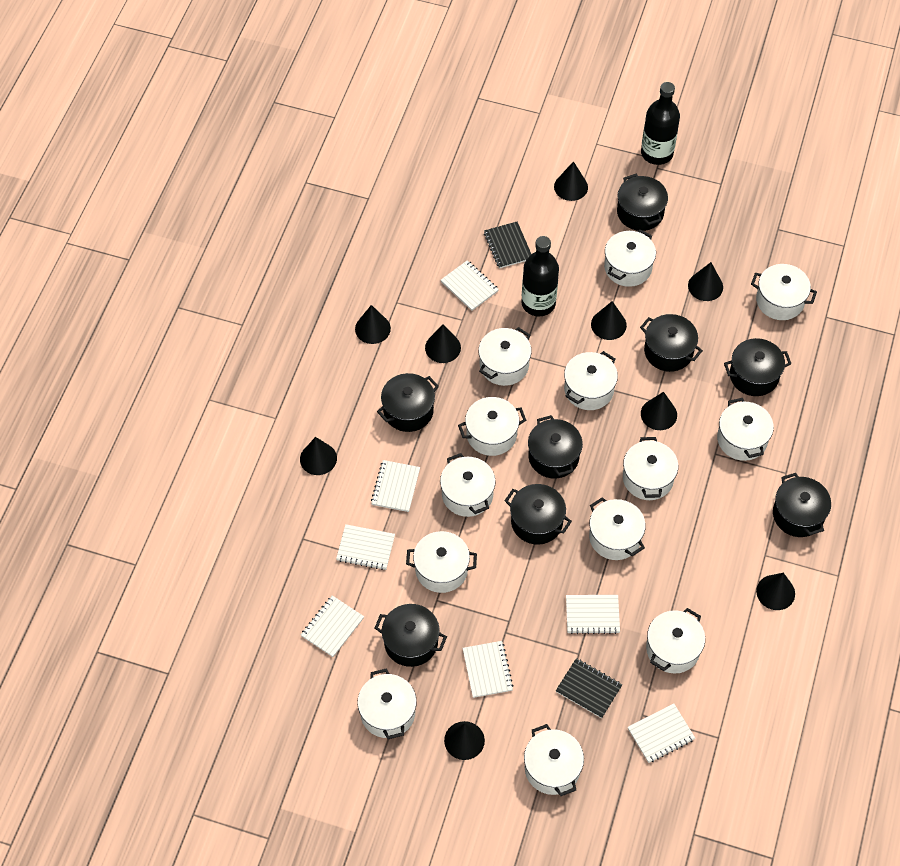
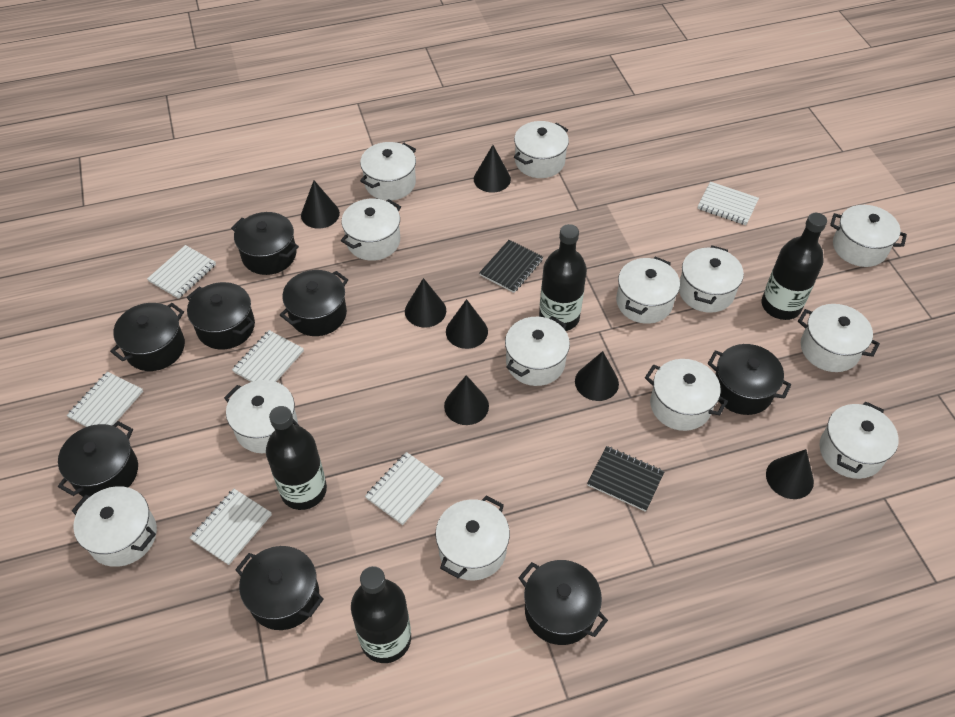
black bottle: [521,236,559,316] [641,82,680,165] = 2 -> [266,406,327,510] [351,566,411,663] [539,224,587,331] [761,213,827,320] = 4
black cone: [300,437,337,475] [355,305,391,344] [425,324,461,363] [444,721,485,760] [554,161,588,201] [591,301,627,340] [641,392,677,430] [688,262,723,301] [756,573,795,610] = 9 -> [301,181,340,228] [405,278,446,328] [444,375,489,425] [446,299,488,349] [474,145,511,192] [575,351,619,401] [766,449,814,499] = 7
white notebook: [301,596,364,657] [336,524,395,570] [371,460,420,512] [441,260,499,311] [462,641,514,698] [566,595,620,634] [628,703,695,763] = 7 -> [67,371,143,427] [147,245,216,299] [190,489,272,565] [232,330,304,382] [365,452,444,525] [697,182,759,225] = 6

